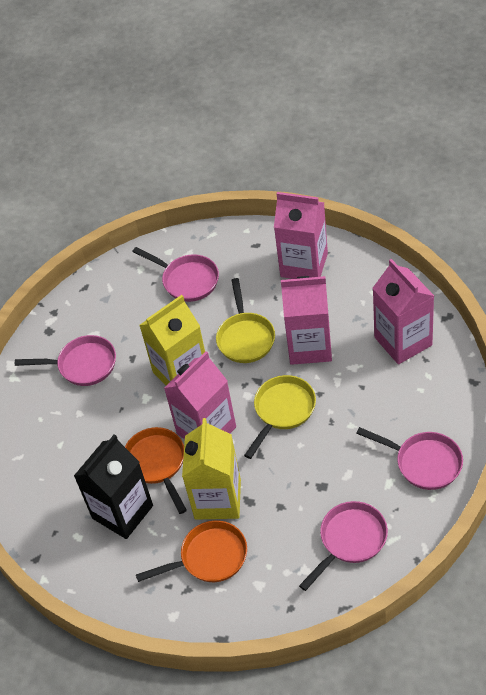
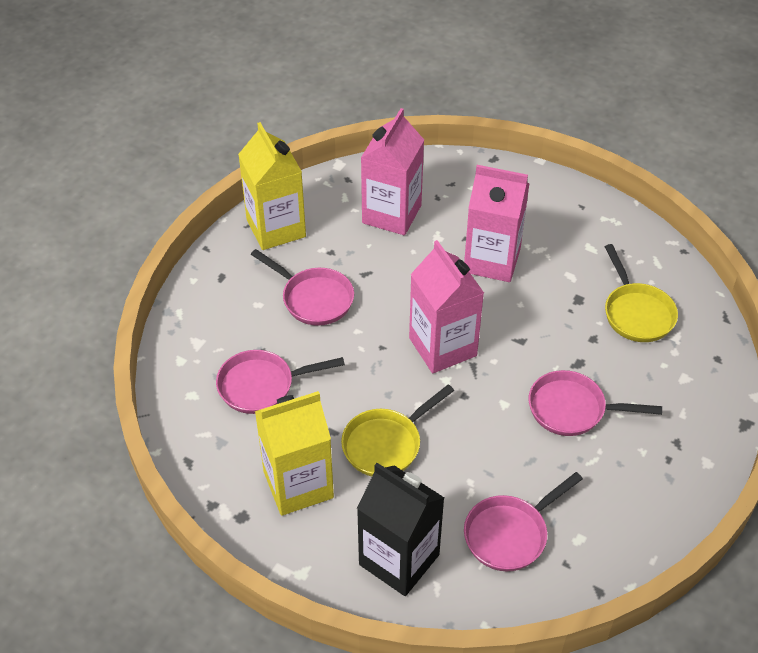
orange pan: [125,427,187,514] [136,520,247,582] = 2 -> none = 0
pink carton: [164,351,236,439] [274,192,328,279] [281,276,332,365] [373,259,434,364] = 4 -> [361,108,424,235] [409,240,484,373] [464,165,529,282] = 3

